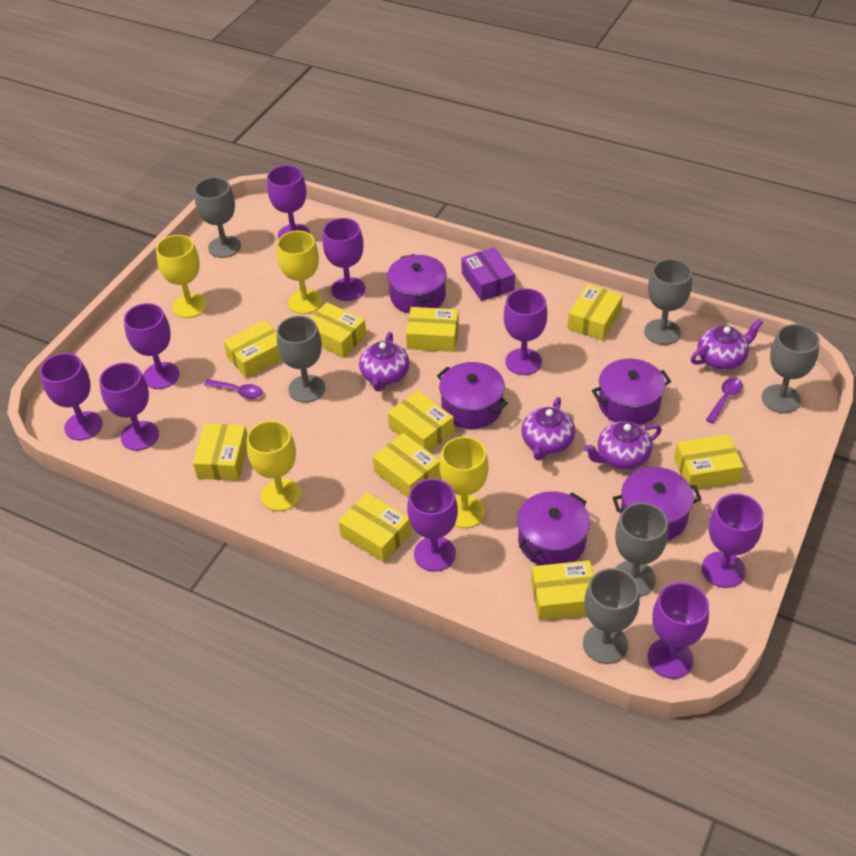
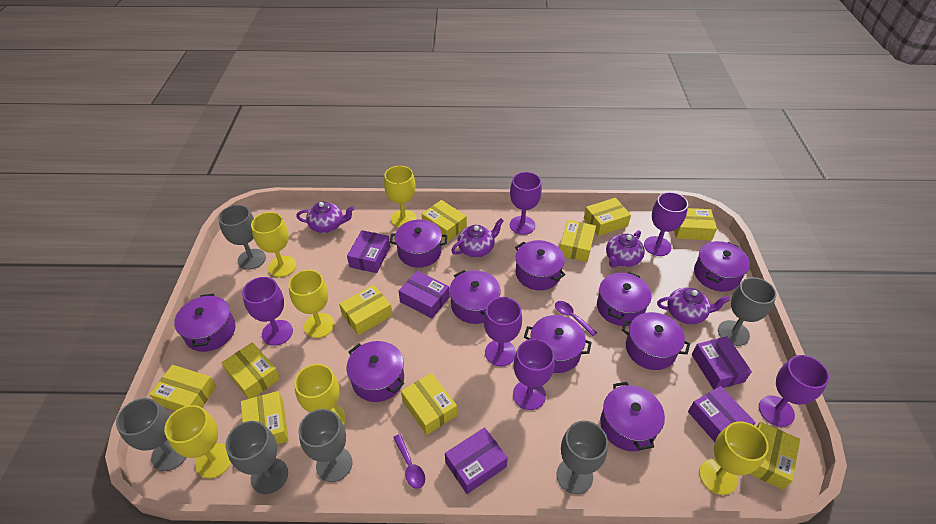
purple box: [461,247,515,301] = 1 -> [347,230,390,273] [399,271,450,318] [445,427,508,494] [688,386,756,442] [692,336,752,389] = 5
purple goblet: [40,353,103,440] [99,363,159,451] [124,303,180,389] [267,165,310,239] [323,218,365,301] [407,479,458,571] [504,288,547,375] [647,582,709,679] [702,494,763,588] = 9 -> [242,277,293,346] [484,297,522,366] [510,172,542,235] [513,339,555,410] [644,192,688,256] [759,355,829,427] = 6
purple pot: [387,254,447,313] [437,362,508,429] [517,491,590,565] [592,359,671,425] [612,467,702,541] = 5 -> [174,294,235,352] [347,341,404,402] [390,219,447,268] [449,270,501,324] [515,240,566,290] [524,315,592,373] [597,272,651,326] [600,382,665,451] [622,312,690,370] [694,241,750,292] = 10
yellow goblet: [156,235,207,318] [247,421,301,511] [277,231,322,314] [440,437,488,528] = 4 -> [164,405,231,478] [251,212,297,277] [288,270,335,338] [294,364,346,425] [384,166,417,228] [699,421,769,495] = 6

